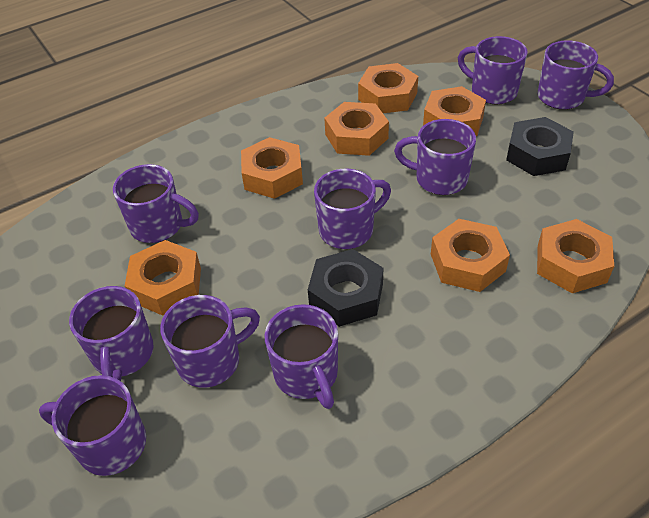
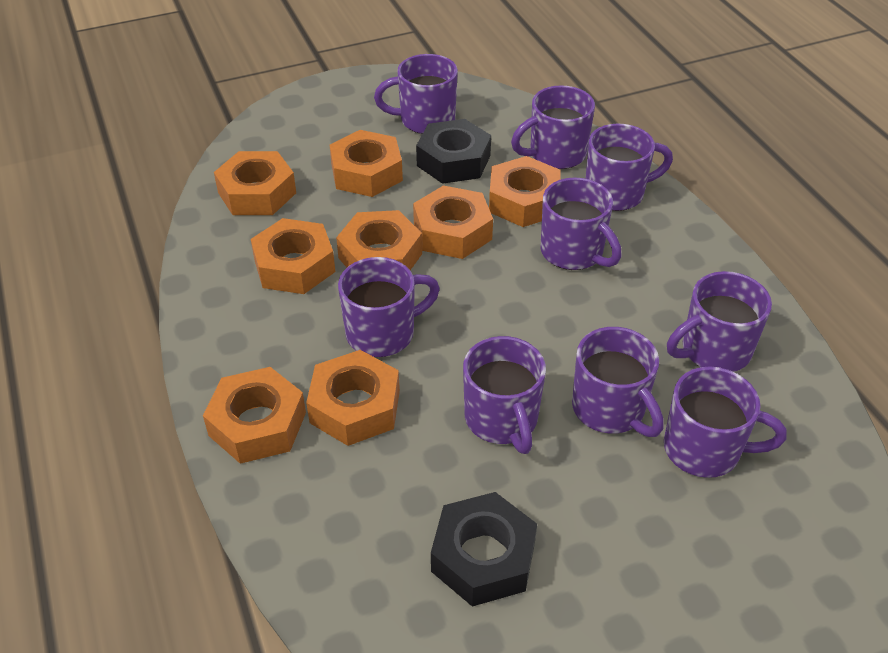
orange nut: [125,240,201,316] [241,137,303,199] [324,102,389,156] [358,63,418,113] [423,86,486,136] [431,219,510,292] [537,219,614,293] = 7 -> [203,367,306,464] [214,151,296,215] [251,218,335,294] [306,350,400,446] [330,130,403,197] [336,210,422,270] [413,185,493,259] [489,156,561,227] = 8

